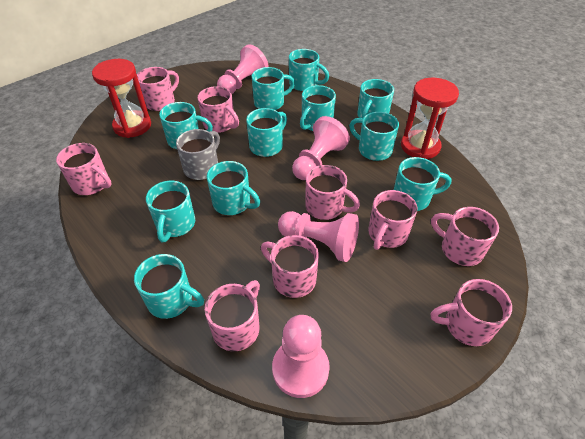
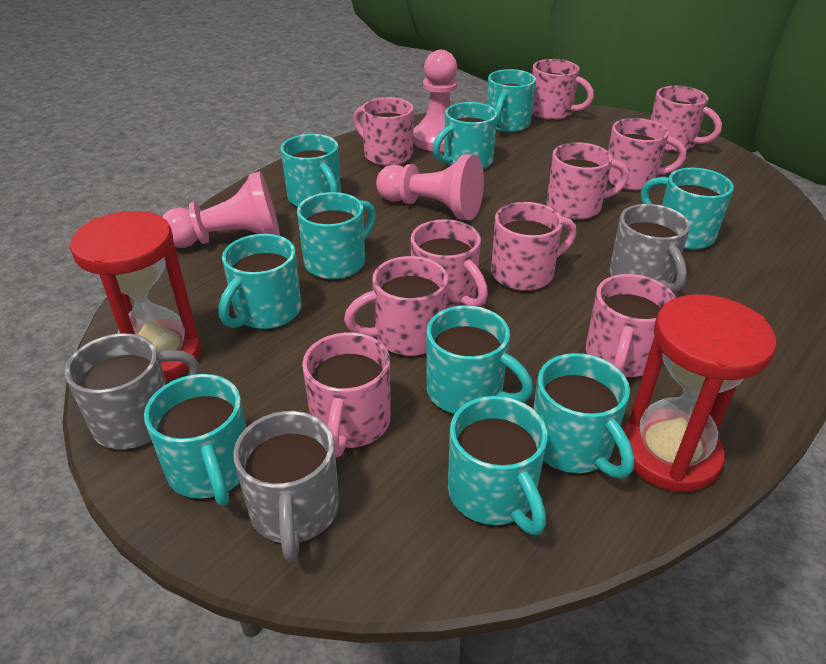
grey mug: [176,129,220,180] = 1 -> [65,333,200,449] [233,411,339,561] [609,204,690,293] = 3
pink mug: [56,143,112,195] [137,67,179,111] [198,86,239,133] [205,280,260,351] [261,235,319,298] [305,165,360,220] [368,190,417,250] [431,207,499,266] [431,279,512,346] = 9 -> [302,332,391,457] [344,256,448,356] [353,97,414,166] [411,219,488,308] [491,202,577,291] [532,59,594,120] [546,142,629,220] [586,274,676,377] [608,118,686,191] [651,86,722,152] = 10
pink pawn: [217,44,269,94] [272,315,330,398] [278,211,359,262] [292,116,350,180] = 4 -> [162,171,280,248] [376,154,484,220] [413,50,458,152] = 3
turquoise mug: [134,254,204,319] [146,181,195,242] [159,102,213,149] [207,161,260,215] [246,108,287,157] [252,67,295,110] [289,49,329,91] [300,85,336,131] [349,112,399,161] [357,79,394,118] [394,157,451,211] = 11 -> [144,374,246,506] [219,234,302,329] [280,134,341,207] [297,192,376,279] [426,305,534,414] [433,102,498,169] [448,396,548,535] [487,69,536,132] [533,353,634,478] [641,168,734,250] = 10

